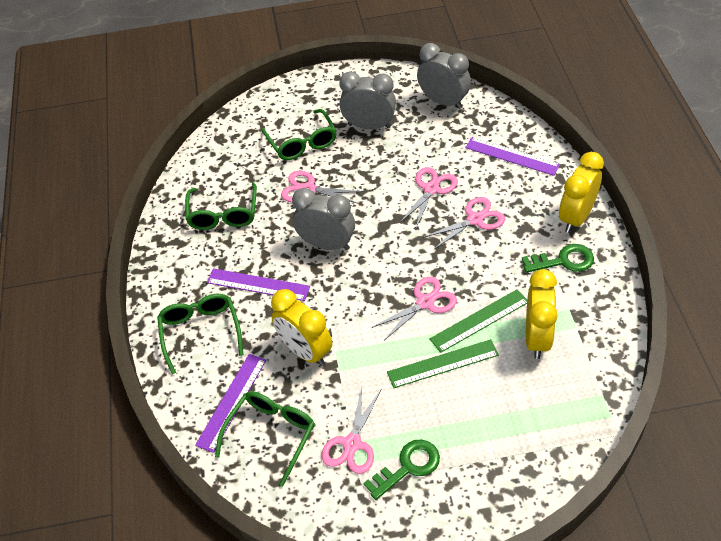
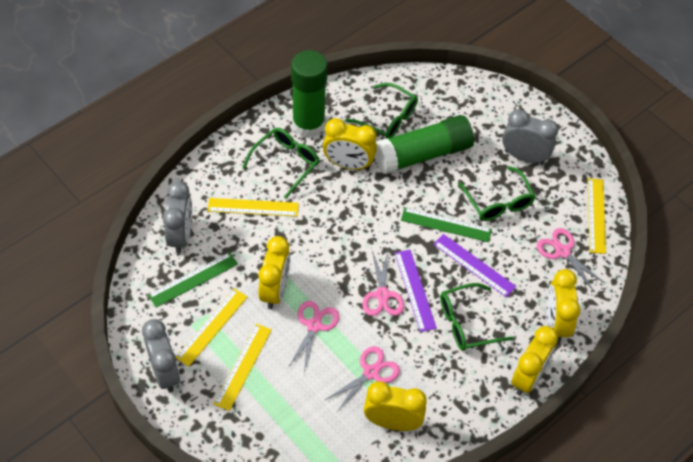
green glue stick: none = 0 -> [291,50,328,138] [375,115,474,175] = 2
green key: [363,440,440,500] [522,244,594,273] = 2 -> none = 0
pink scissors: [281,171,363,204] [322,387,381,474] [372,277,457,340] [400,167,458,228] [423,197,505,250] = 5 -> [288,301,340,373] [325,346,400,413] [362,251,404,316] [537,228,605,290] = 4
purple ruler: [195,354,266,453] [207,268,310,301] [465,137,560,176] = 3 -> [395,250,437,332] [433,234,516,297] = 2
yellow clock: [271,289,332,366] [526,269,558,359] [559,152,604,233] = 3 -> [258,236,290,309] [323,118,377,170] [364,381,427,431] [511,326,558,395] [546,269,580,343] = 5
yellow ruler: none = 0 -> [176,288,247,367] [208,198,299,217] [214,324,272,411] [587,178,606,254] = 4

